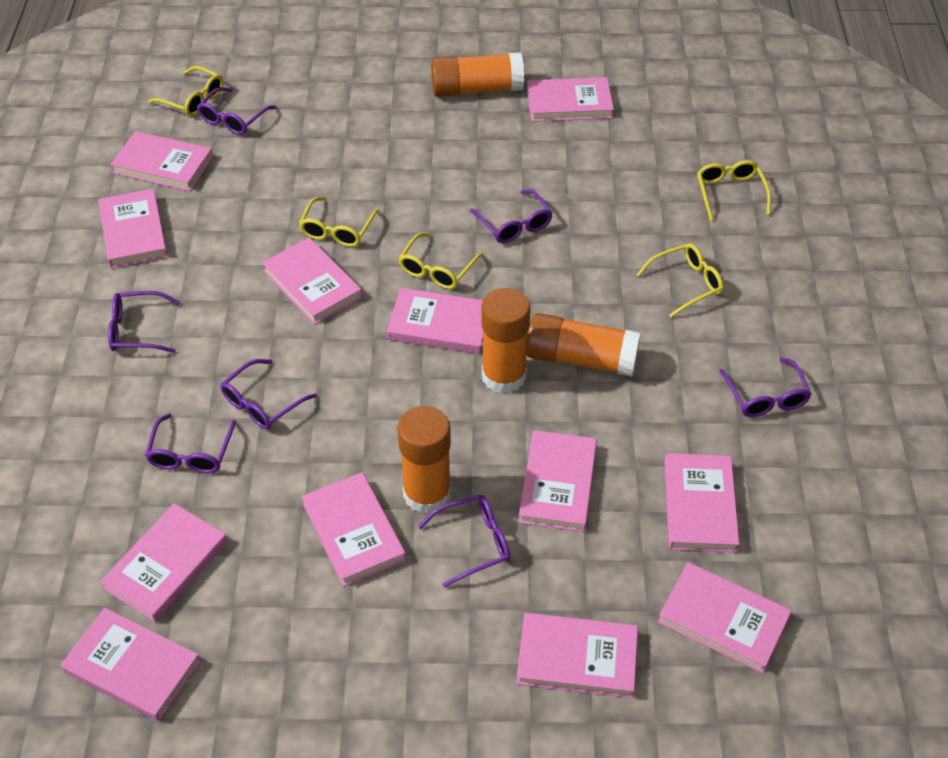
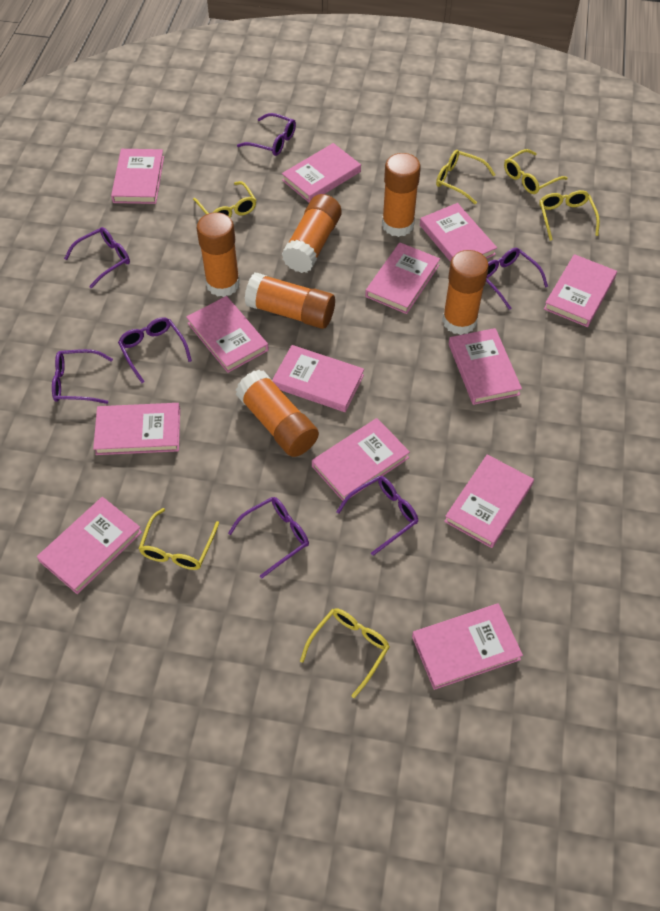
orange glue stick: [398,406,451,514] [431,52,524,97] [481,288,530,394] [527,313,641,377] = 4 -> [197,212,240,297] [236,370,319,457] [245,272,335,329] [281,194,341,273] [382,153,421,237] [442,250,489,335] = 6
pink book: [60,608,201,721] [98,189,168,268] [100,503,227,622] [110,131,213,191] [262,237,362,325] [302,472,406,587] [387,288,483,354] [516,613,638,698] [518,430,597,532] [527,77,614,122] [658,562,792,673] [664,453,739,552] = 12 -> [37,497,142,594] [93,403,180,455] [111,149,164,204] [186,296,269,373] [272,345,364,412] [282,143,361,203] [312,418,410,501] [365,242,440,314] [412,604,523,690] [420,203,497,262] [444,454,534,548] [449,328,522,405] [544,254,617,327] = 13
yellow glasses: [148,66,223,117] [299,197,379,247] [398,232,483,289] [637,243,723,317] [697,160,771,221] = 5 -> [138,508,219,570] [193,181,256,218] [300,608,390,698] [436,150,496,205] [504,149,568,194] [540,190,600,241] = 6

